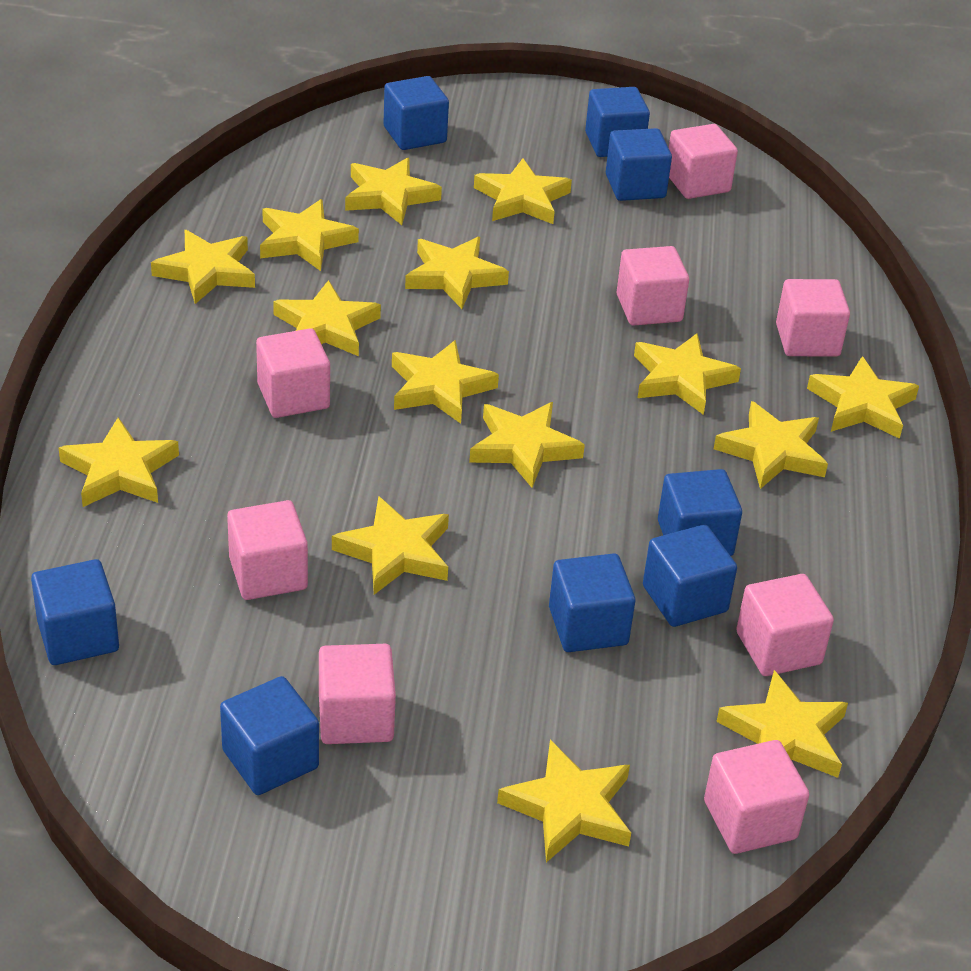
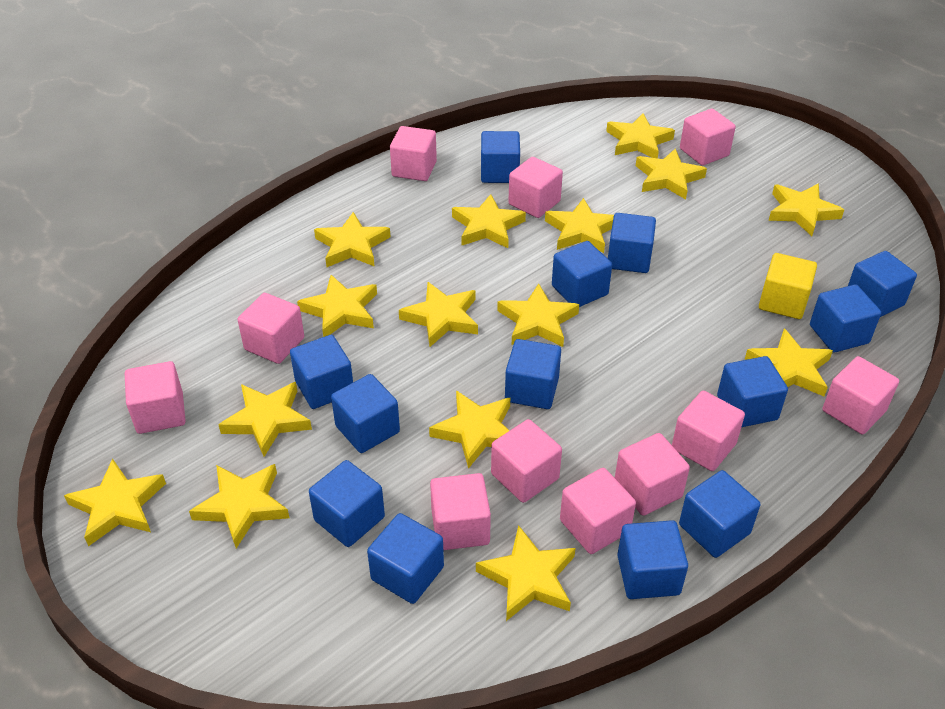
blue cube: [31,559,119,665] [220,676,319,795] [383,76,449,150] [549,553,635,652] [585,87,650,157] [606,128,672,201] [643,525,737,627] [658,469,742,556] = 8 -> [290,335,353,409] [309,460,385,547] [331,374,400,453] [367,513,444,604] [481,131,520,183] [505,339,561,409] [552,241,612,307] [608,213,656,273] [617,520,688,599] [679,470,760,558] [717,356,788,427] [810,285,881,353] [848,251,917,317] = 13
pink cube: [227,500,308,600] [256,328,330,418] [319,644,396,744] [617,246,689,326] [669,124,738,199] [704,740,809,854] [736,574,834,676] [776,279,850,356] = 8 -> [125,361,186,434] [238,293,304,364] [390,126,437,181] [430,473,491,550] [491,419,562,503] [508,157,563,218] [560,468,636,554] [615,433,690,516] [672,391,745,471] [680,109,736,166] [822,356,899,434] = 11
yellow cube: none = 0 -> [759,253,817,319] = 1

